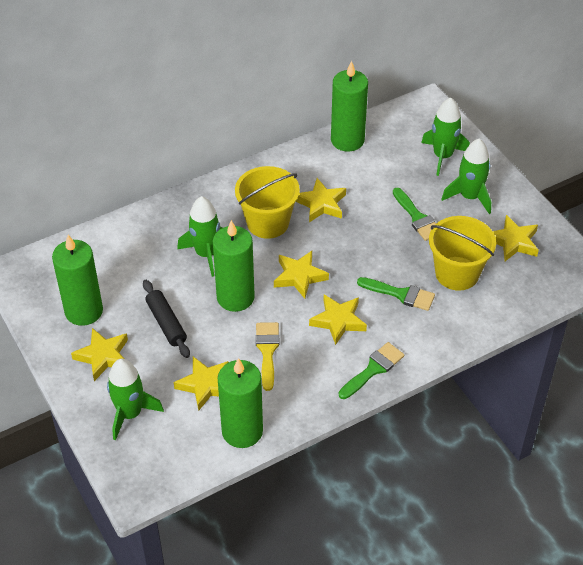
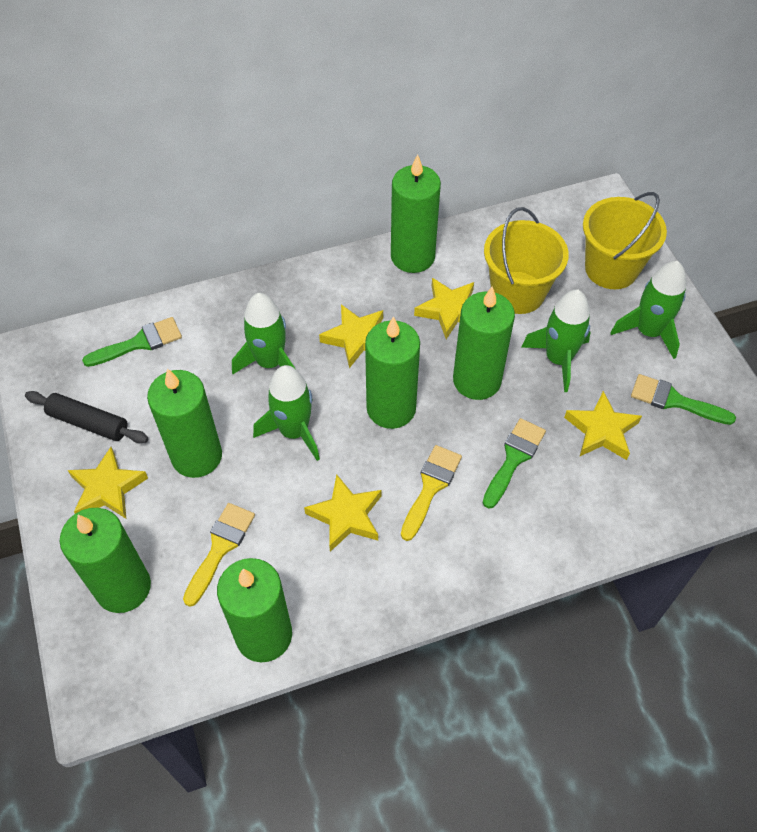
green candle: [52,235,103,326] [213,220,255,312] [218,358,263,448] [331,61,368,152] = 4 -> [60,508,151,613] [147,368,222,478] [217,558,292,662] [365,317,420,429] [391,154,441,273] [453,286,515,400] = 6
yellow brush: [256,322,279,391] = 1 -> [183,503,255,607] [401,445,462,541] = 2
yellow star: [71,328,128,381] [174,357,229,411] [274,251,329,299] [296,178,346,222] [309,294,367,345] [493,215,539,261] = 6 -> [68,447,148,519] [304,474,381,552] [319,304,383,368] [414,278,474,339] [564,391,642,460] = 5

